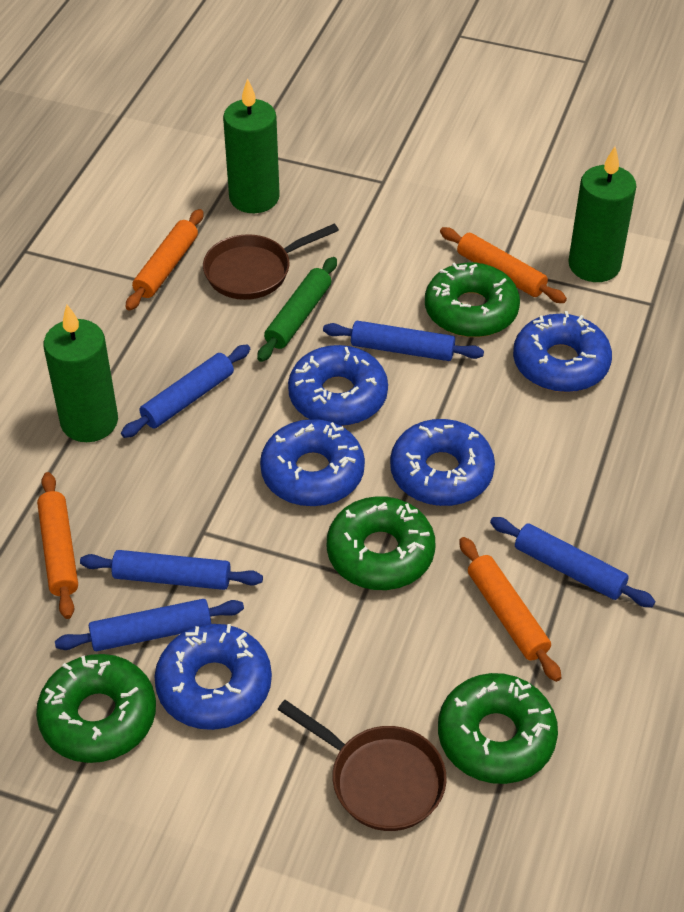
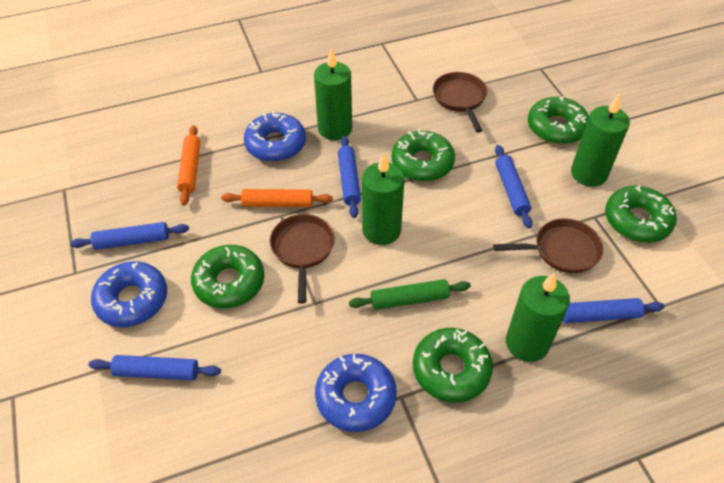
blue donut: [154,624,272,730] [260,419,365,507] [288,345,388,426] [390,419,495,506] [513,311,612,392] = 5 -> [91,261,167,327] [244,111,306,162] [315,354,397,432] = 3
brown pan: [203,224,339,300] [277,700,447,831] = 2 -> [270,214,335,304] [433,72,487,133] [493,219,603,273] = 3
green candle: [43,304,118,442] [223,78,280,213] [568,147,637,282] = 3 -> [314,48,352,140] [362,153,404,245] [506,272,570,362] [571,93,630,187] = 4
green donut: [36,654,156,763] [327,496,435,590] [425,263,520,337] [438,673,558,784] = 4 -> [191,245,265,309] [391,129,455,182] [413,328,493,403] [528,97,589,144] [605,186,677,243] = 5
orange rolling pin: [37,472,78,619] [126,209,203,311] [440,227,567,303] [459,537,561,682] = 4 -> [177,125,200,205] [221,189,333,207] = 2

